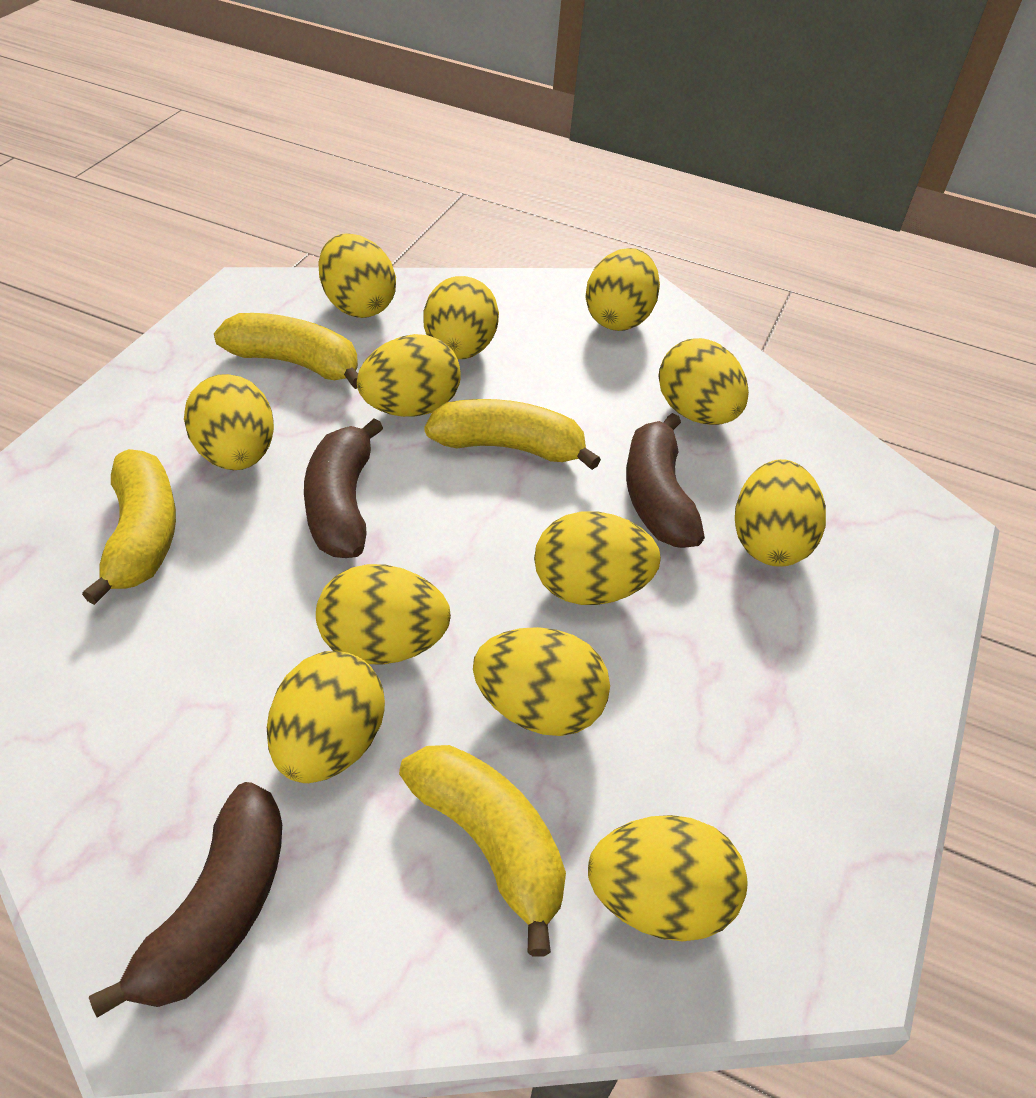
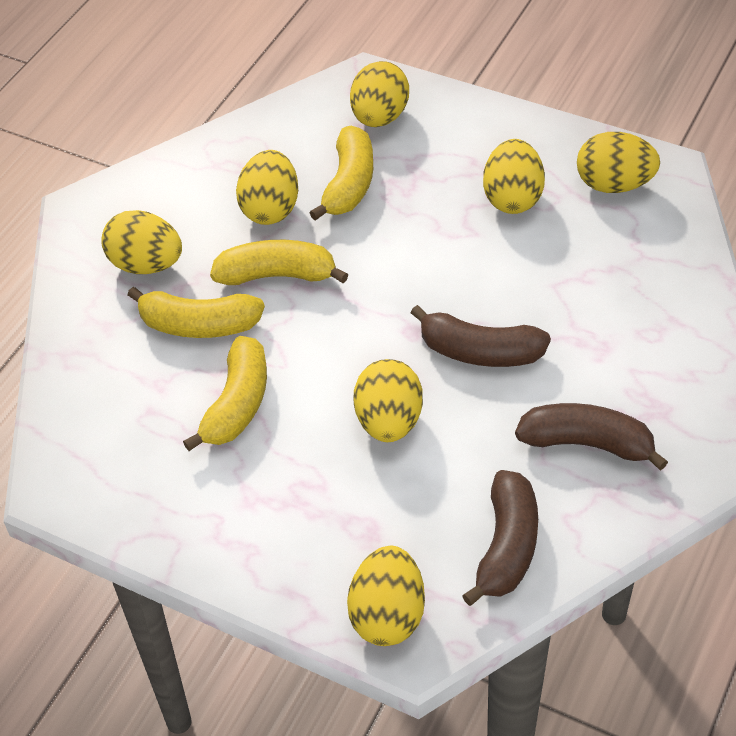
yellow egg: [184,374,274,470] [267,651,385,783] [316,564,451,665] [318,233,396,318] [357,334,461,417] [423,276,499,359] [473,627,610,736] [534,511,661,605] [585,248,660,331] [588,815,747,942] [658,338,749,425] [735,459,826,567] = 12 -> [101,210,182,274] [236,150,298,225] [347,546,425,646] [350,61,409,127] [353,359,423,442] [483,139,545,214] [577,132,660,193] = 7

